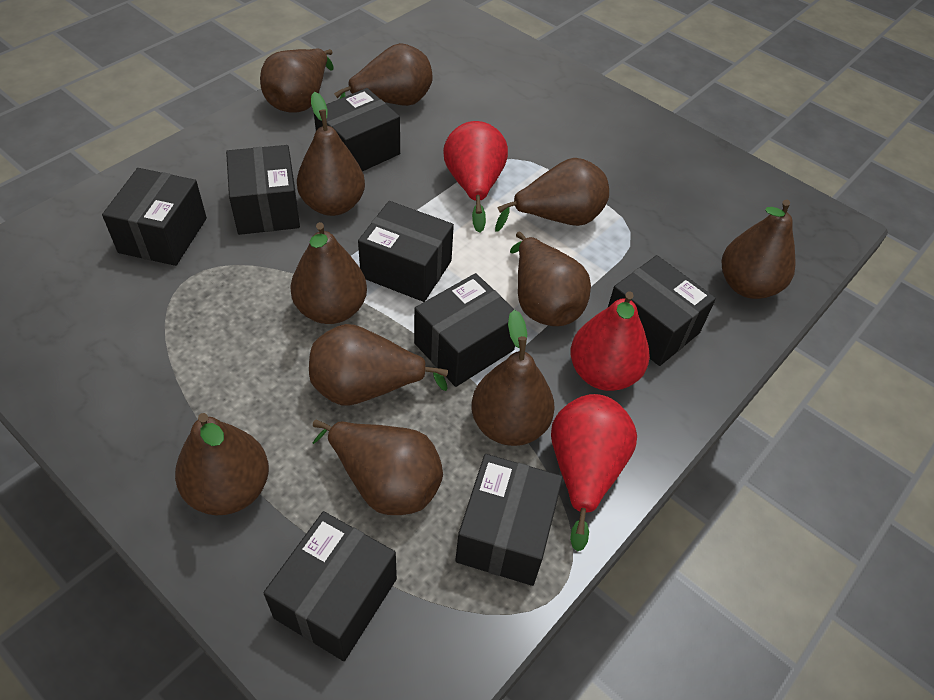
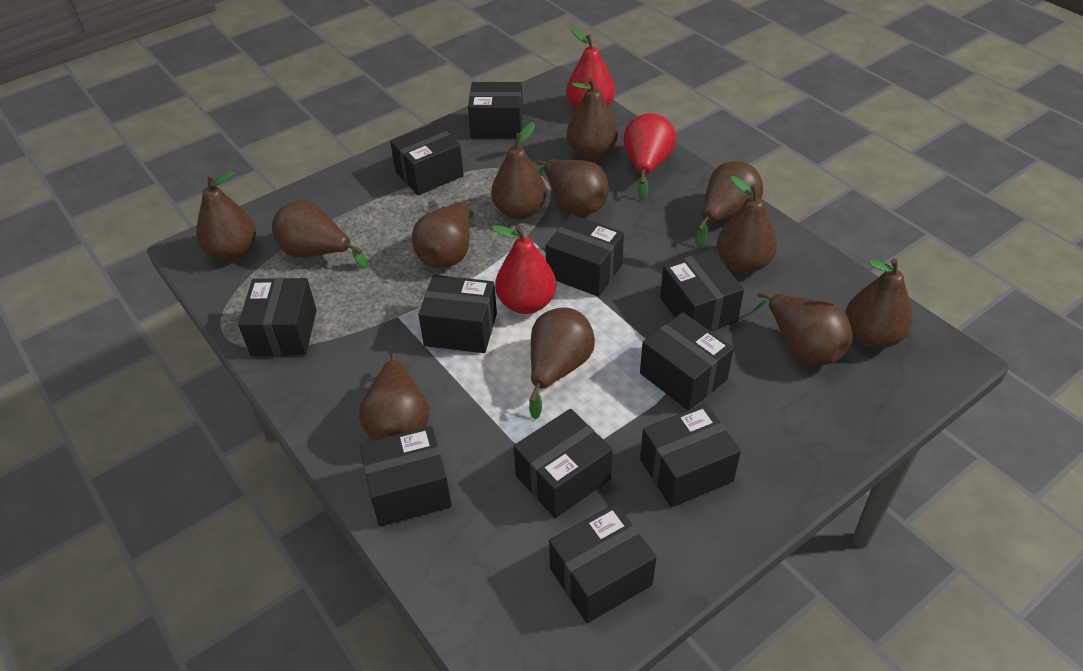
black box: [102,168,207,266] [226,145,300,235] [263,511,397,661] [314,88,400,171] [358,201,454,302] [414,273,515,387] [455,454,563,586] [608,255,716,366] = 8 -> [238,278,317,356] [360,426,452,527] [390,122,464,195] [418,275,497,353] [468,82,523,139] [513,409,613,518] [546,214,624,297] [549,504,657,623] [640,312,734,410] [640,404,741,508] [660,250,744,331] = 11
brown pear: [175,413,269,515] [260,48,334,113] [290,222,367,324] [297,92,365,216] [309,324,448,406] [312,420,443,515] [334,43,433,106] [472,310,555,446] [495,158,609,232] [510,232,591,326] [722,200,796,299] = 11 -> [196,171,256,260] [272,200,368,268] [359,353,429,440] [412,199,474,268] [491,122,546,219] [529,308,595,419] [537,159,609,215] [567,77,618,159] [696,161,763,247] [717,176,777,273] [752,292,852,365] [845,259,913,349] = 12

